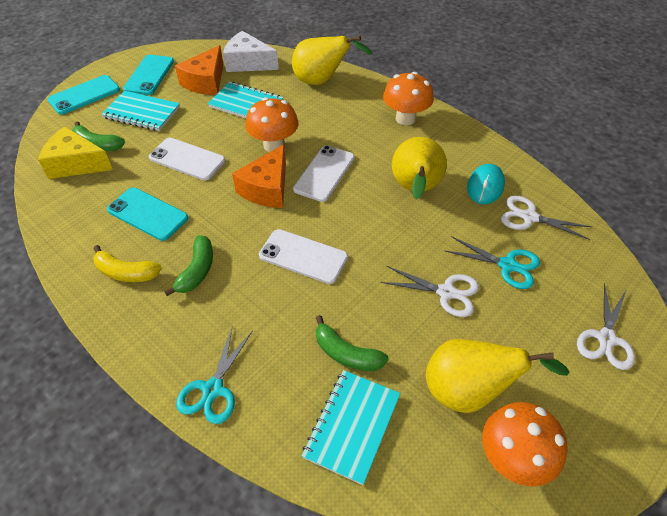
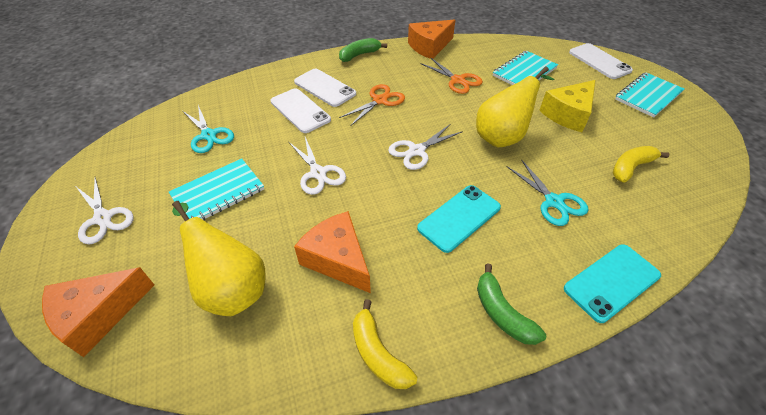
green banana: [72,121,125,151] [164,235,213,296] [316,315,389,371] = 3 -> [339,38,387,62] [477,263,546,345] = 2
orange cheese: [175,45,223,95] [232,144,286,208] = 2 -> [42,267,154,357] [294,211,371,293] [408,19,455,59] = 3
orange mushroom: [246,97,299,152] [383,72,434,125] [482,402,568,486] = 3 -> none = 0
orange scissors: none = 0 -> [339,84,405,126] [420,58,483,94] = 2
turquoise mouse: [467,164,505,204] = 1 -> none = 0
turquoise phone: [48,75,120,115] [107,187,188,241] [123,55,174,95] = 3 -> [417,185,501,253] [564,244,661,323] = 2
white cheese: [223,31,279,72] = 1 -> none = 0
yellow banana: [93,245,162,282] = 1 -> [353,299,417,389] [613,146,670,182] = 2
yellow pear: [292,36,373,85] [392,137,447,199] [426,339,570,413] = 3 -> [172,201,266,316] [476,66,554,147] = 2

